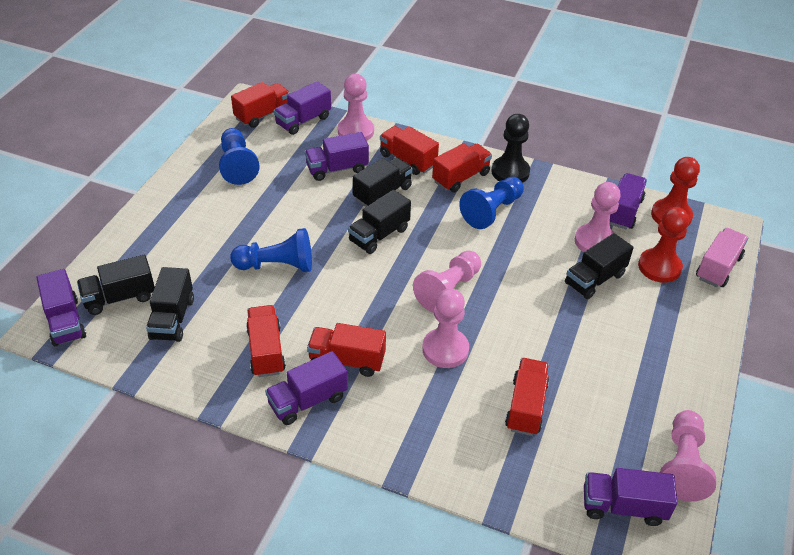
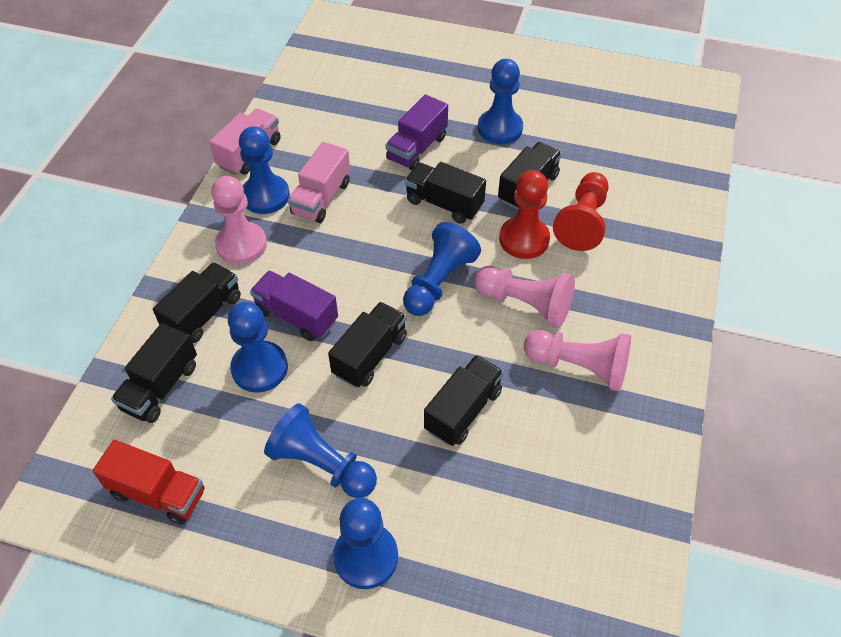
black pawn: [491,114,530,183] = 1 -> none = 0
black truck: [77,255,155,315] [146,267,194,342] [348,190,411,254] [353,157,413,207] [565,233,634,299] = 5 -> [111,323,197,423] [153,262,241,343] [328,302,407,388] [405,162,486,224] [424,355,504,446] [498,142,562,210] = 6
blue pawn: [219,128,260,185] [230,228,312,272] [459,177,524,229] = 3 -> [228,302,288,393] [239,126,290,214] [264,403,377,498] [333,498,398,589] [403,222,481,316] [478,59,523,144] = 6
pink pawn: [338,74,374,141] [413,251,481,313] [422,288,469,368] [575,182,620,252] [660,410,716,501] = 5 -> [211,176,267,265] [474,266,575,328] [524,330,631,392] = 3
pink truck: [696,228,748,287] = 1 -> [209,108,281,175] [288,142,350,223] = 2
purple truck: [36,269,86,346] [265,351,348,425] [273,81,331,135] [305,132,369,181] [584,468,678,526] [610,173,647,229] = 6 -> [250,271,338,341] [386,95,448,170] = 2
red truck: [231,82,290,128] [246,305,286,377] [307,323,386,377] [380,126,439,175] [432,143,492,193] [505,358,549,436] = 6 -> [93,440,205,525] = 1

